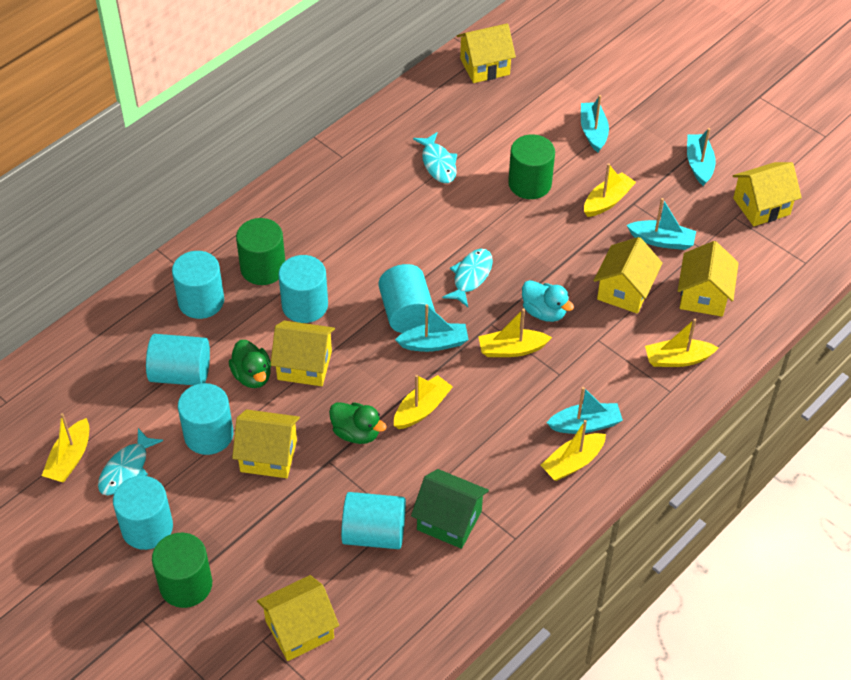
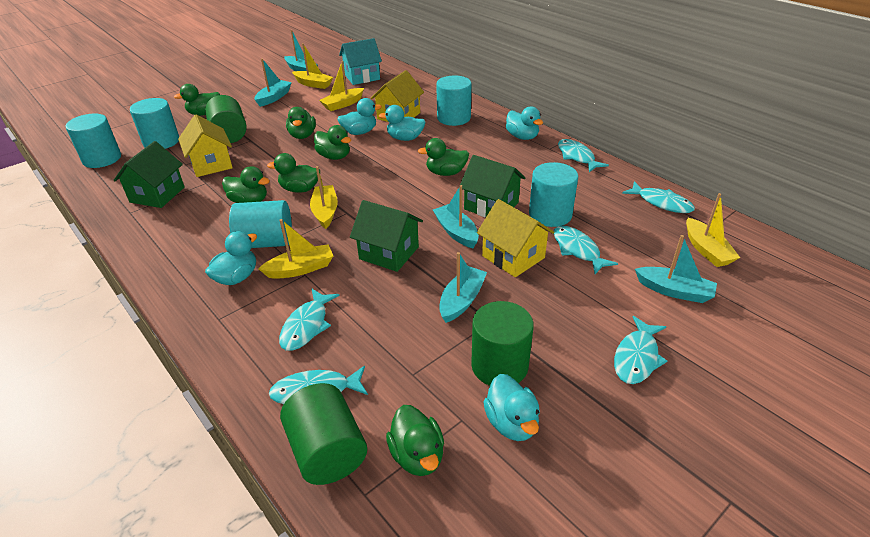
green duck: [229,340,271,388] [329,402,387,444] = 2 -> [174,84,220,116] [222,166,270,203] [267,153,320,193] [286,107,316,139] [314,125,351,160] [386,405,444,476] [418,138,469,176] = 7
green house: [411,469,489,549] = 1 -> [113,141,185,208] [350,200,423,272] [459,155,525,217] = 3
turquoise cylinder: [113,476,173,550] [146,334,210,385] [172,251,224,319] [178,383,233,455] [279,255,328,323] [341,492,406,549] [378,264,435,333] = 7 -> [66,113,121,168] [130,98,179,149] [229,200,292,248] [436,76,471,126] [529,162,578,227] = 5
turquoise duck: [522,280,574,322] = 1 -> [205,231,257,285] [337,98,382,135] [379,105,425,141] [483,374,540,441] [506,106,543,140] = 5
turquoise fish: [98,428,163,495] [413,132,457,183] [442,249,493,307] = 3 -> [269,366,368,404] [279,288,340,351] [554,225,618,274] [558,139,609,172] [614,316,667,384] [622,181,695,213] = 6
turquoise house: none = 0 -> [339,38,382,85] = 1
yellow boat: [42,413,89,483] [394,375,453,429] [478,308,552,357] [540,420,606,481] [584,163,636,217] [645,319,719,367] = 6 -> [259,219,333,279] [292,43,333,89] [310,166,338,229] [319,61,364,111] [686,193,740,267] = 5
yellow house: [232,409,300,478] [257,575,339,661] [270,320,335,386] [457,23,516,83] [593,237,663,314] [678,241,739,317] [733,162,802,226] = 7 -> [178,115,233,177] [370,70,424,122] [477,199,554,277] = 3

